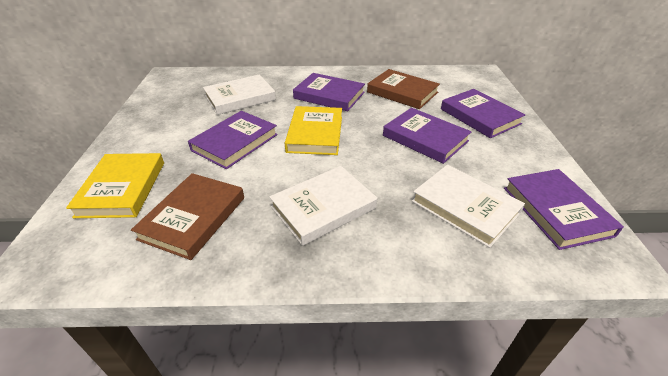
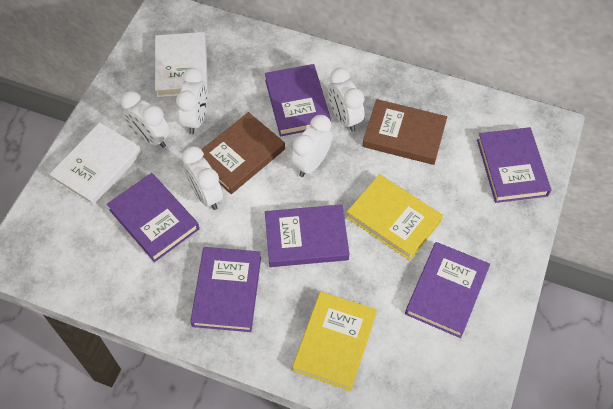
purple book: [188,111,278,169] [293,73,365,111] [383,108,472,164] [441,89,525,138] [504,169,624,250] = 5 -> [107,173,199,262] [190,247,261,332] [265,64,331,137] [265,204,349,267] [405,242,490,338] [477,127,551,203] = 6
white book: [203,74,276,115] [269,166,377,246] [412,164,525,248] = 3 -> [49,122,142,206] [155,32,208,97] = 2
white clock: none = 0 -> [121,91,170,148] [176,68,207,134] [182,146,223,210] [291,115,333,177] [328,68,365,132] = 5

